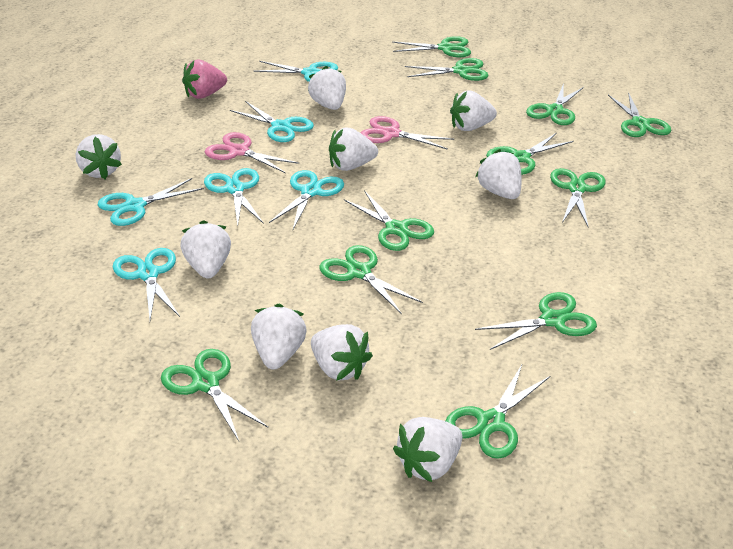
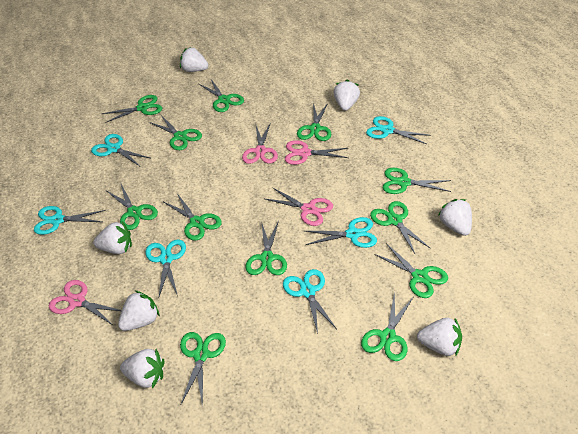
green scissors: [161,349,268,441] [319,245,423,313] [344,190,434,251] [392,36,471,57] [405,58,489,81] [446,365,550,459] [475,292,597,350] [486,133,574,175] [526,83,584,125] [550,168,606,226] [608,92,671,137] = 11 -> [102,95,162,123] [107,182,158,230] [149,115,202,150] [164,193,222,241] [180,332,226,407] [199,78,244,112] [245,221,287,275] [297,103,331,141] [361,292,413,361] [370,201,431,255] [374,243,448,298] [383,168,451,194] = 12
pink scissors: [205,132,299,173] [361,116,454,150] = 2 -> [49,280,122,326] [242,124,278,164] [265,188,333,226] [285,140,348,165] = 4
pink strawberry: [182,60,227,99] = 1 -> none = 0
white strawberry: [76,134,122,179] [180,220,231,278] [251,304,307,370] [308,66,346,110] [311,324,373,381] [329,127,378,171] [393,417,463,482] [450,91,497,131] [475,149,522,199] = 9 -> [93,222,132,254] [118,291,160,331] [120,349,165,388] [180,47,209,72] [333,80,360,111] [417,318,462,356] [438,199,472,236] = 7

